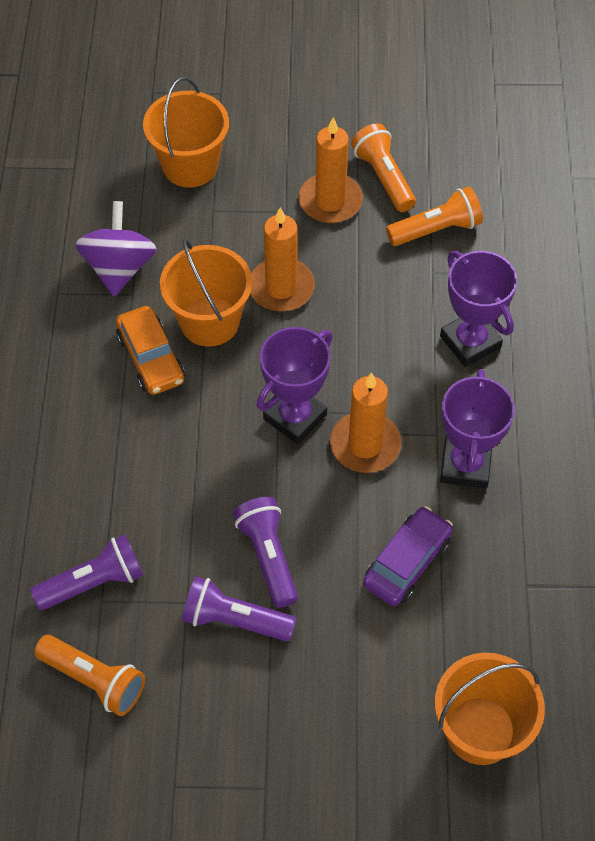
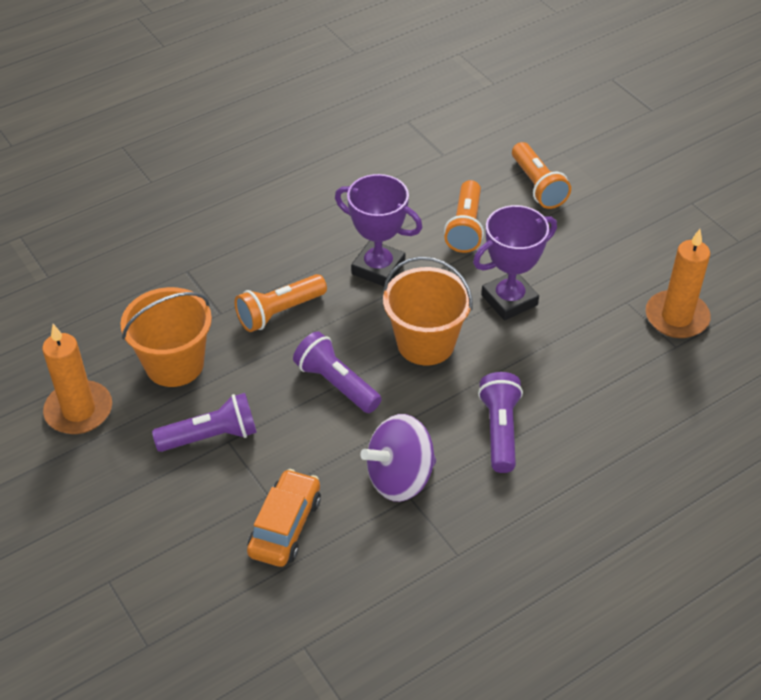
orange bucket: [143,77,229,188] [160,239,252,347] [435,653,545,765] = 3 -> [120,287,212,387] [383,256,473,365] = 2
orange candle: [250,207,315,312] [299,117,363,223] [330,373,401,473] = 3 -> [42,324,112,434] [646,229,711,338] = 2
purple car: [363,506,453,606] = 1 -> none = 0
purple trophy: [256,327,333,445] [440,251,517,367] [440,369,515,489] = 3 -> [335,174,423,286] [473,205,557,321] = 2

